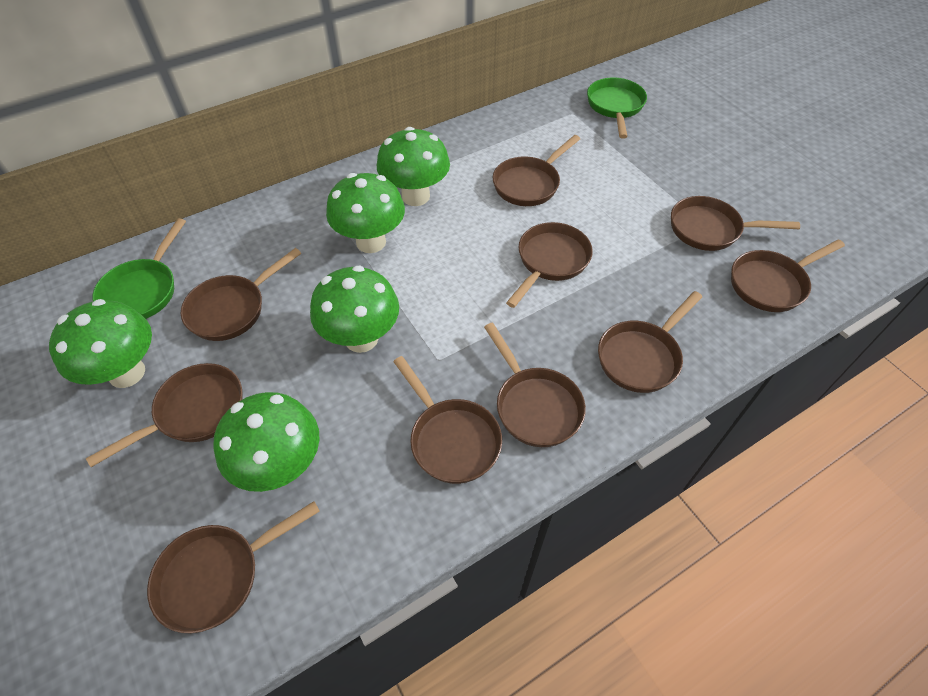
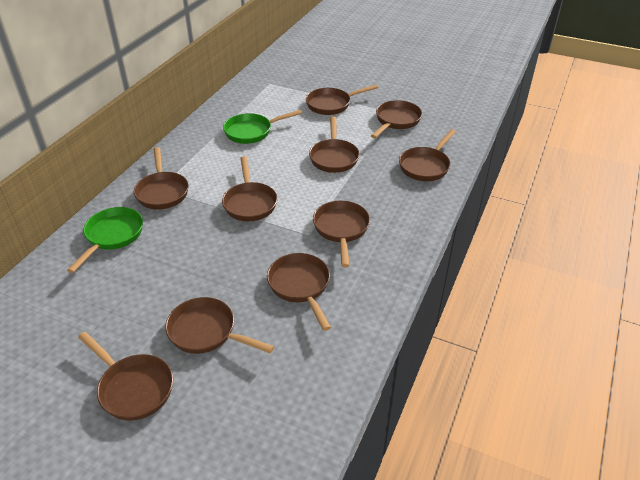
green mushroom: [49,299,152,388] [213,392,320,492] [310,265,399,353] [326,173,405,253] [377,127,450,206] = 5 -> none = 0

